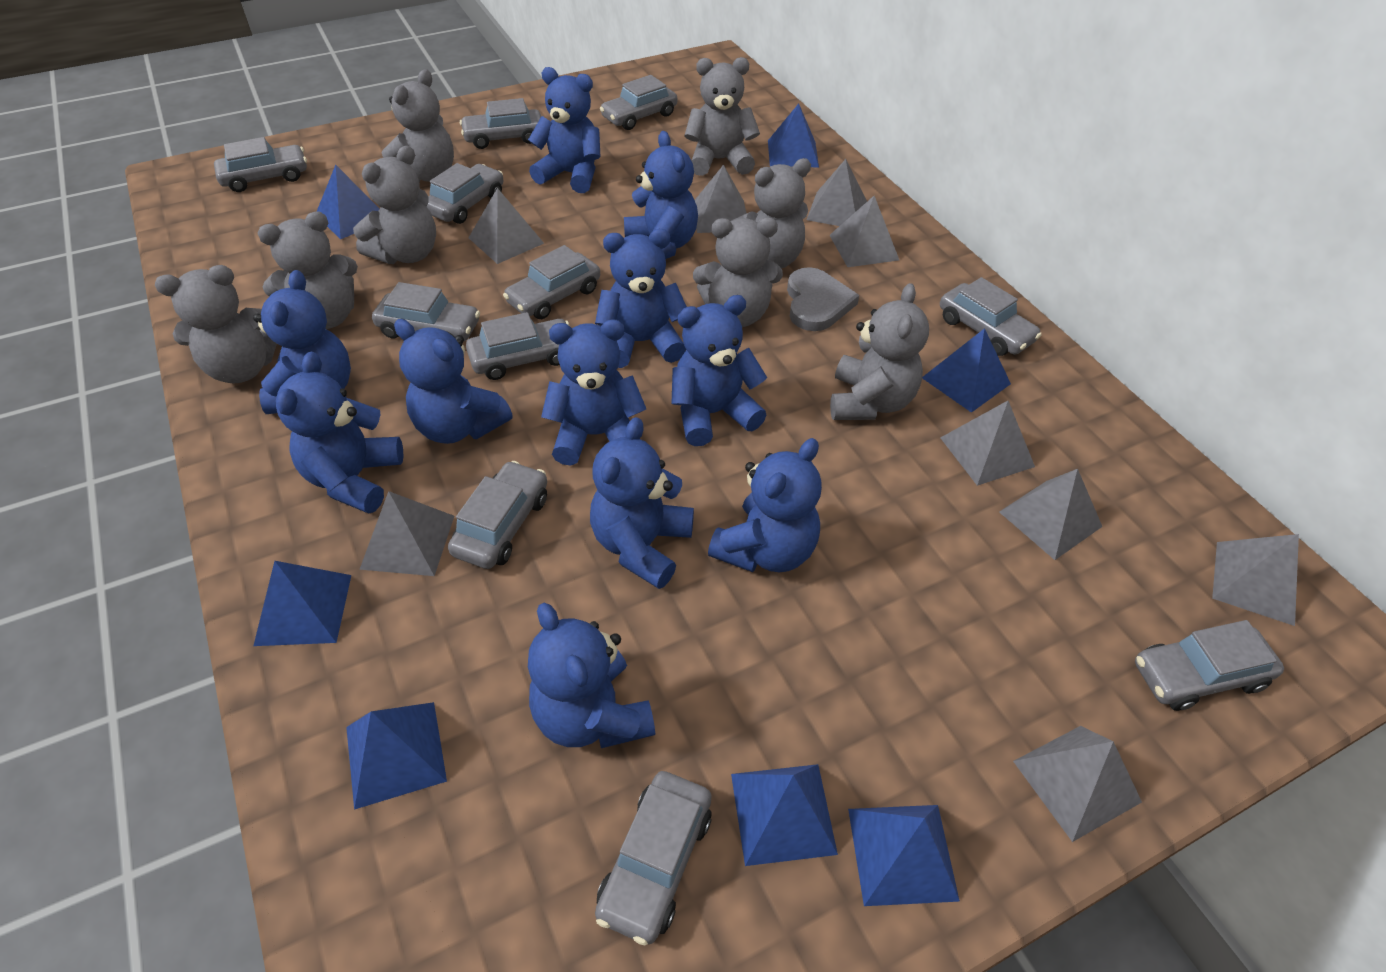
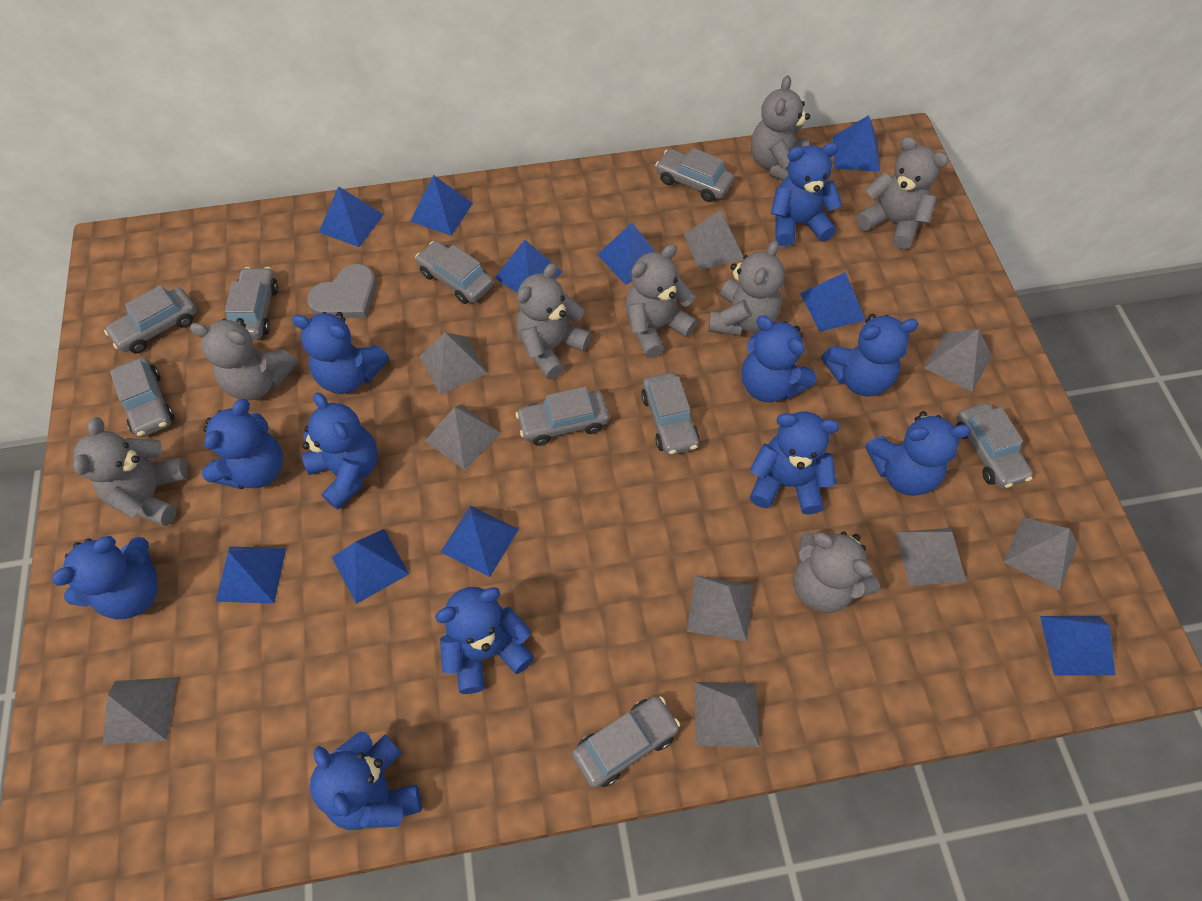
blue pyramid: [253,561,351,646] [317,165,379,239] [346,702,447,810] [731,764,838,866] [768,103,819,167] [848,805,960,906] [922,328,1011,413] = 7 -> [216,546,286,604] [319,186,384,247] [332,529,409,604] [410,175,473,236] [441,506,519,577] [495,240,562,293] [597,223,655,285] [800,272,866,332] [833,115,880,172] [1040,616,1116,676] = 10
grey car: [214,137,307,192] [372,282,480,341] [426,163,503,224] [448,461,547,569] [460,98,541,149] [466,312,569,380] [503,245,600,319] [595,771,712,946] [600,75,677,130] [940,277,1041,356] [1135,620,1284,711] = 11 -> [104,285,197,353] [110,357,174,438] [225,267,278,340] [415,241,493,304] [516,387,609,446] [572,696,680,788] [641,372,699,455] [655,148,734,202] [956,403,1033,489] = 9

